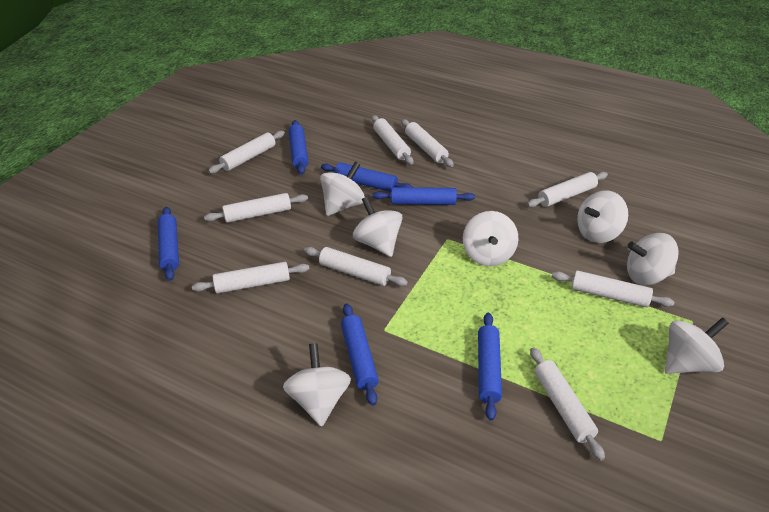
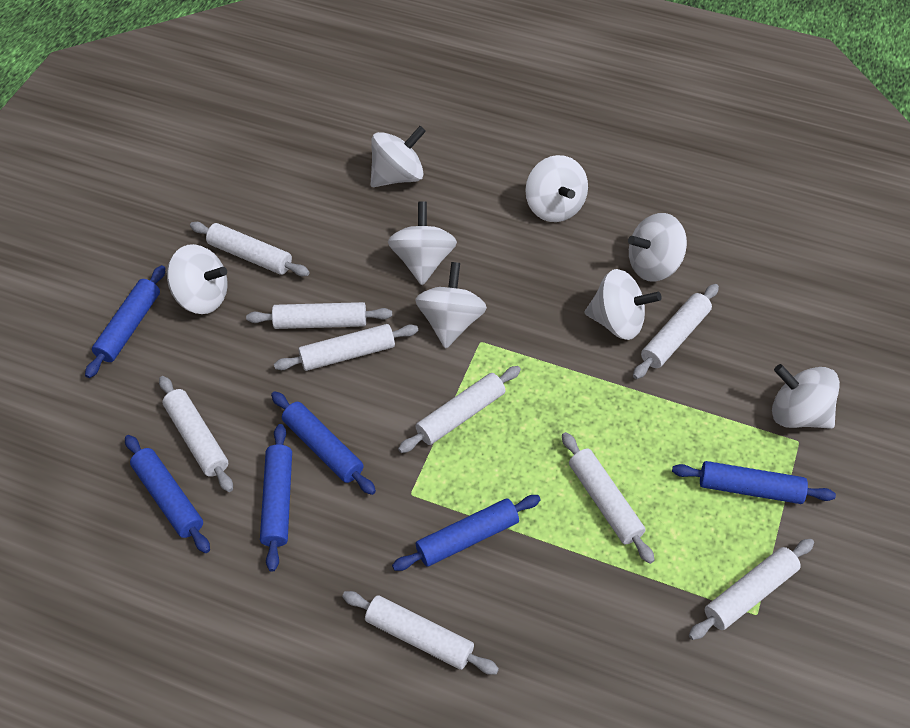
white spinning top: [283,343,351,427] [320,162,365,216] [353,197,402,257] [463,211,519,266] [577,191,628,243] [627,233,679,285] [665,317,729,374] = 7 -> [167,244,228,314] [371,126,426,187] [388,201,457,285] [415,262,487,348] [525,155,588,222] [585,269,662,340] [628,213,687,282] [772,364,840,429] = 8

